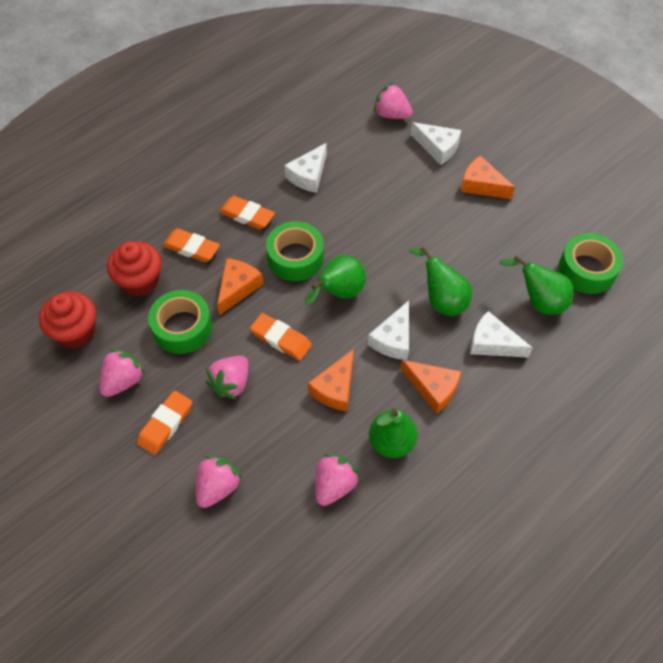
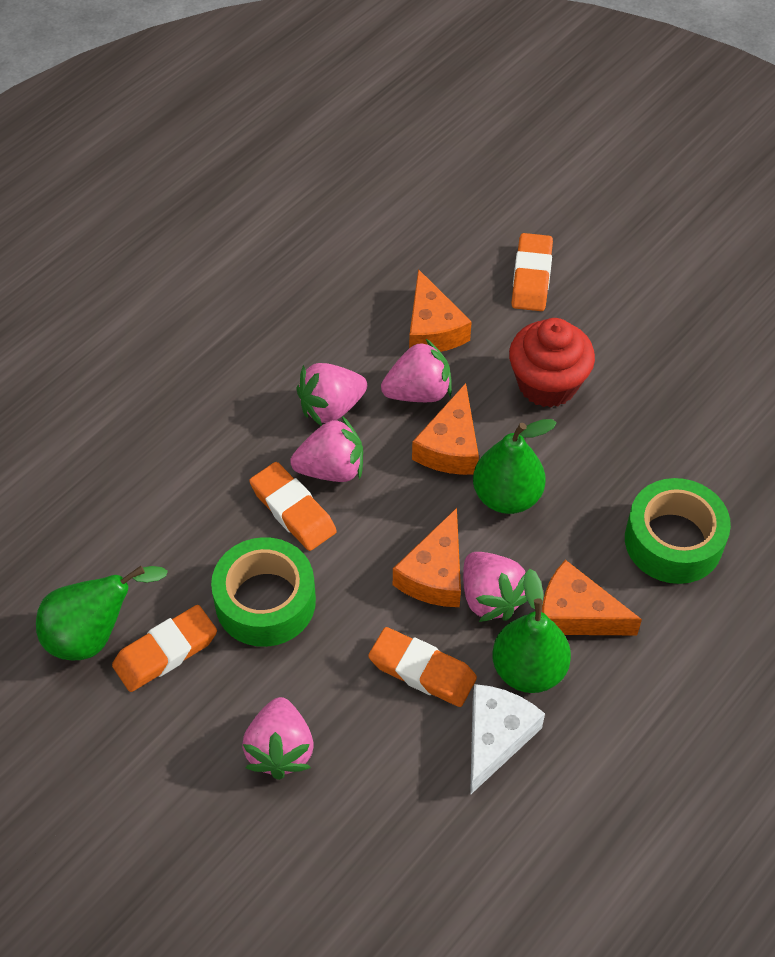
green pear: [305,255,366,305] [369,408,418,458] [409,246,472,316] [499,256,574,315] = 4 -> [36,566,168,660] [473,419,557,514] [492,569,571,693] = 3
green tape: [148,290,212,354] [266,221,324,281] [559,233,623,294] = 3 -> [211,537,316,647] [625,478,731,584] = 2
red cupcake: [39,292,96,349] [107,241,162,296] = 2 -> [509,318,595,408] = 1
white cheese: [284,143,327,193] [368,301,409,360] [410,122,461,165] [470,311,533,358] = 4 -> [470,684,545,795] = 1

